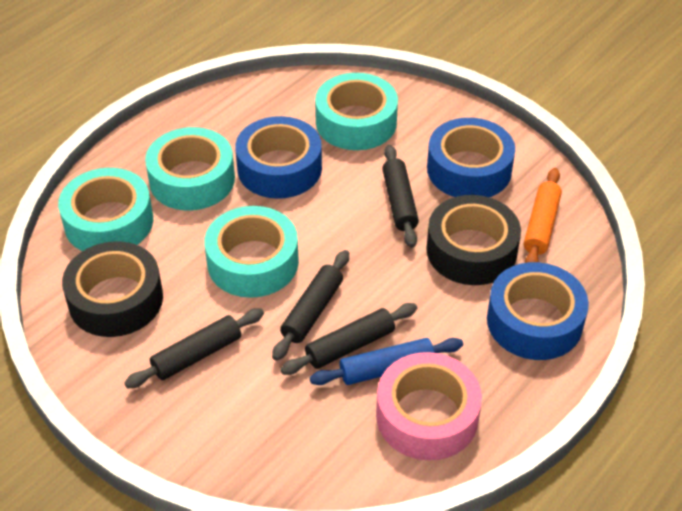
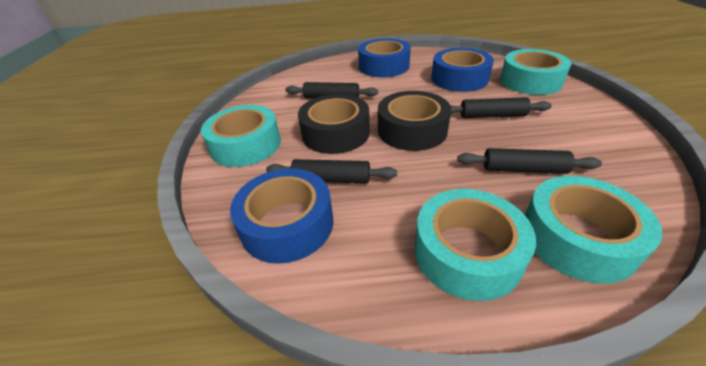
blue rolling pin: [310,338,463,385] = 1 -> none = 0
orange rolling pin: [524,168,562,263] = 1 -> none = 0
pink tape: [376,352,482,461] = 1 -> none = 0

